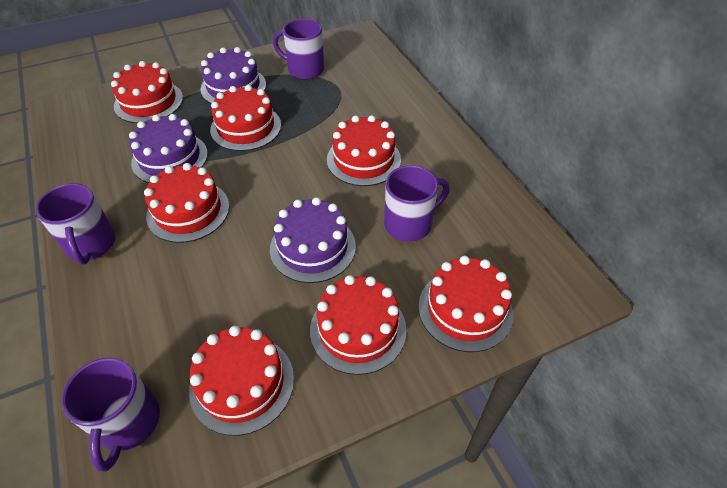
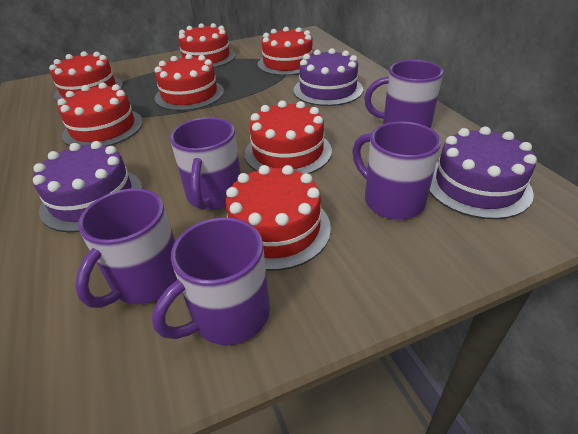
purple mug: [35,183,116,264] [61,358,160,472] [273,19,324,80] [384,165,450,242] = 4 -> [75,188,177,308] [152,217,270,345] [170,117,241,210] [352,122,441,219] [364,60,443,128] = 5

